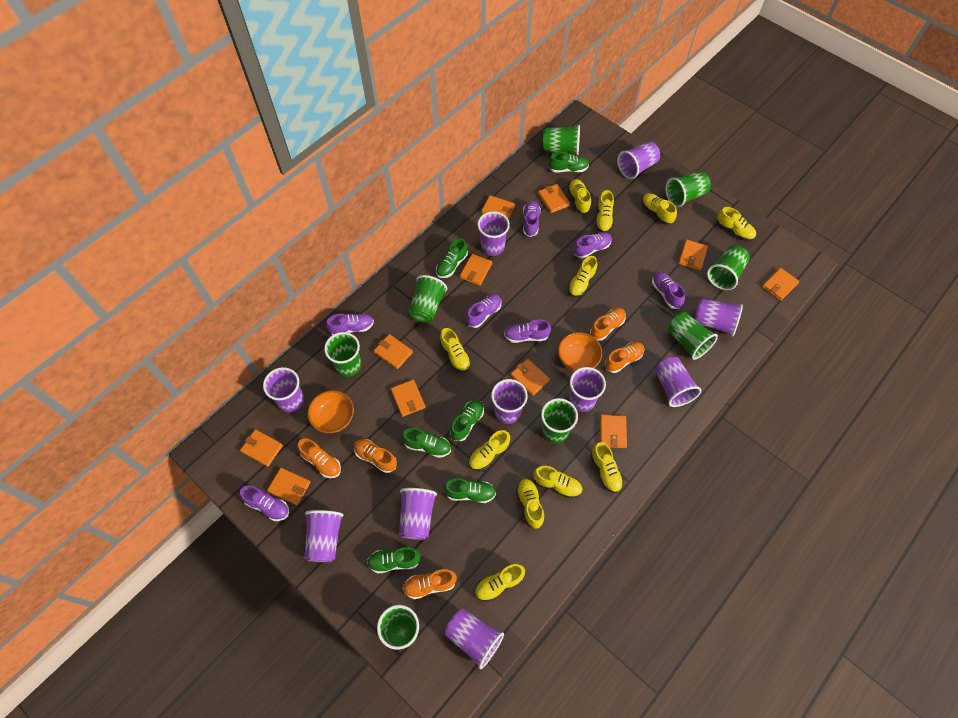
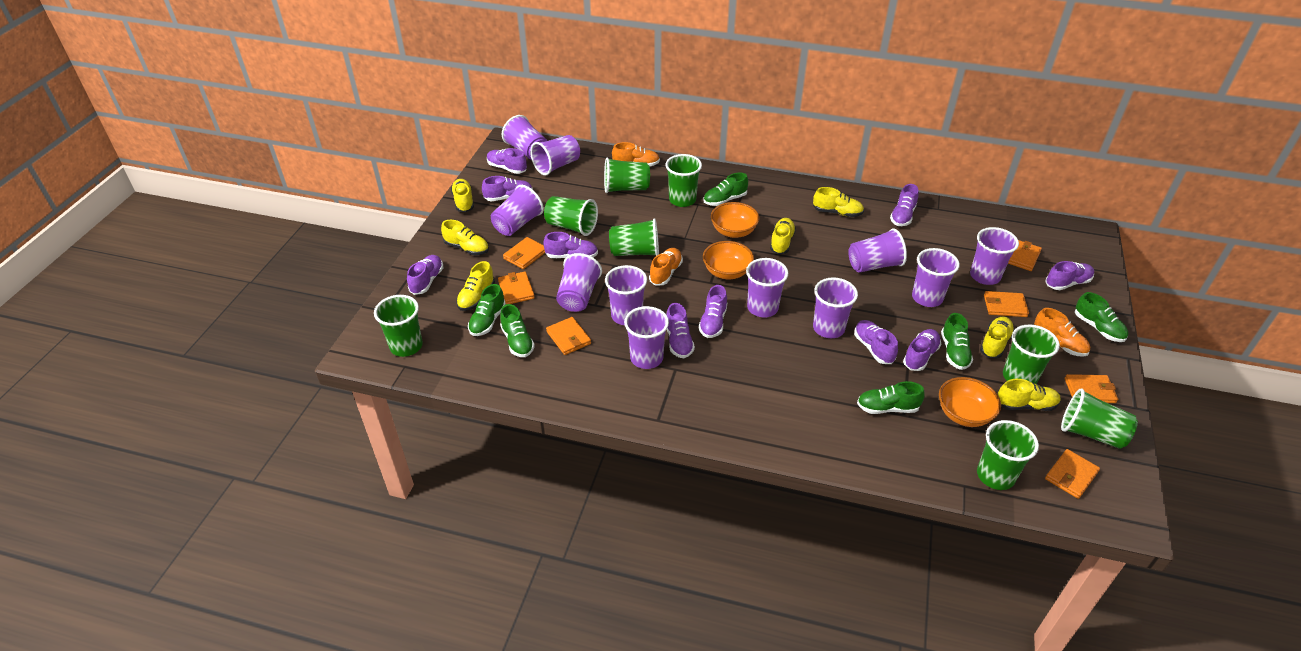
orange bowl: [308,390,354,433] [558,332,602,372] = 2 -> [703,241,754,279] [711,202,759,238] [939,377,1001,427] = 3
orange shoe: [298,438,341,478] [354,439,397,473] [403,569,457,599] [590,308,626,341] [605,342,644,373] = 5 -> [612,142,660,166] [649,248,683,286] [1034,308,1090,357] = 3
orange wallet: [240,429,283,467] [267,468,311,505] [374,334,413,369] [391,380,425,417] [460,254,492,286] [481,195,515,220] [511,359,550,396] [538,184,570,213] [600,415,627,448] [679,240,708,270] [762,268,799,301] = 11 -> [498,272,535,304] [503,237,545,269] [546,317,591,355] [984,291,1029,317] [1008,240,1042,271] [1045,449,1100,499] [1064,374,1118,403] = 7
purple cup: [263,367,304,412] [304,510,343,562] [399,488,437,540] [445,609,504,669] [478,211,510,256] [491,379,528,424] [569,367,606,412] [617,141,660,179] [655,357,701,407] [695,299,743,336] = 10 -> [491,185,544,236] [502,115,547,160] [530,135,580,175] [556,253,602,312] [605,265,647,325] [624,306,669,369] [746,258,788,317] [813,277,858,338] [848,228,907,273] [912,248,960,307] [970,227,1019,285] = 11
purple shoe: [240,486,289,521] [326,314,374,335] [466,294,502,328] [504,319,551,343] [523,201,541,237] [574,232,612,258] [652,272,685,309] = 7 -> [407,255,443,295] [482,176,533,201] [487,148,527,174] [543,232,598,258] [666,303,695,358] [699,285,727,338] [854,320,898,364] [890,184,919,226] [903,329,941,371] [1045,261,1094,290] = 10
yellow shoe: [440,328,471,372] [468,430,510,471] [475,564,525,602] [516,479,545,529] [533,466,583,499] [568,179,591,214] [568,256,597,297] [591,442,624,493] [595,190,614,232] [642,193,677,225] [717,207,756,241] = 11 -> [441,220,489,255] [451,179,474,212] [456,261,495,311] [770,218,796,255] [813,187,864,217] [980,316,1014,358] [998,379,1061,411] = 7

